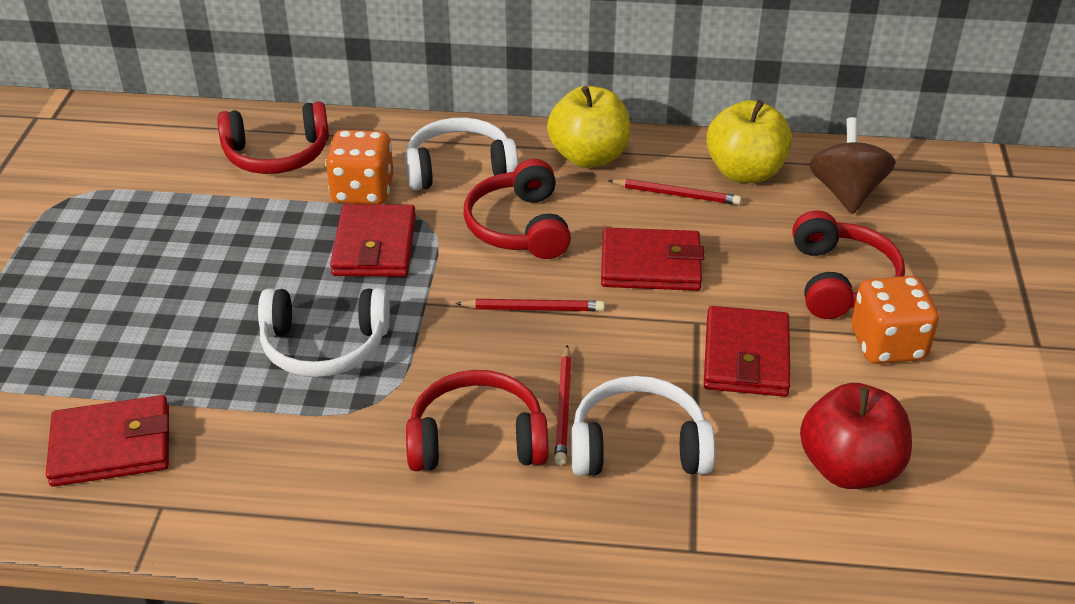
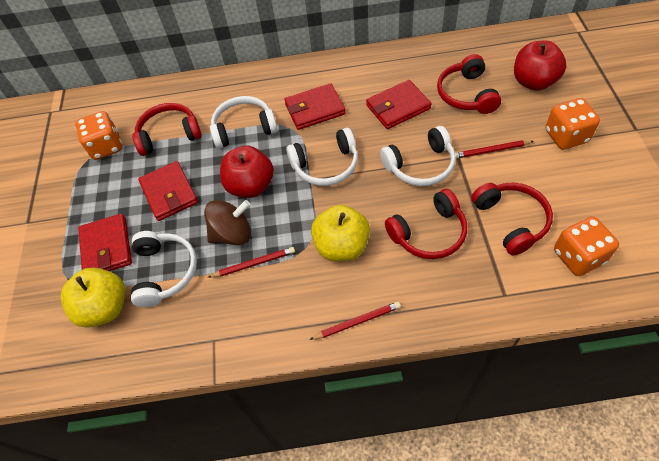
orange dice: [325,130,394,204] [851,276,939,364] = 2 -> [75,111,122,160] [545,98,600,150] [554,216,619,276] = 3
red apple: [800,383,912,489] = 1 -> [220,146,274,198] [514,41,566,91] = 2
white headphones: [258,288,390,377] [405,117,519,190] [571,376,715,476] = 3 -> [131,231,197,307] [210,96,278,148] [286,128,358,186] [380,126,456,186] = 4

